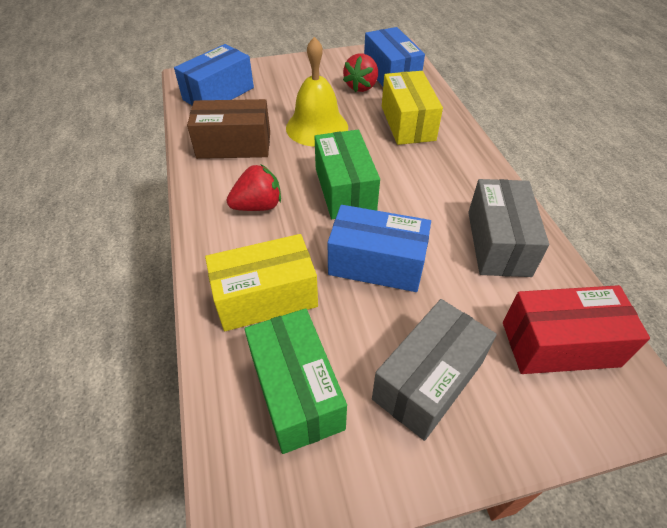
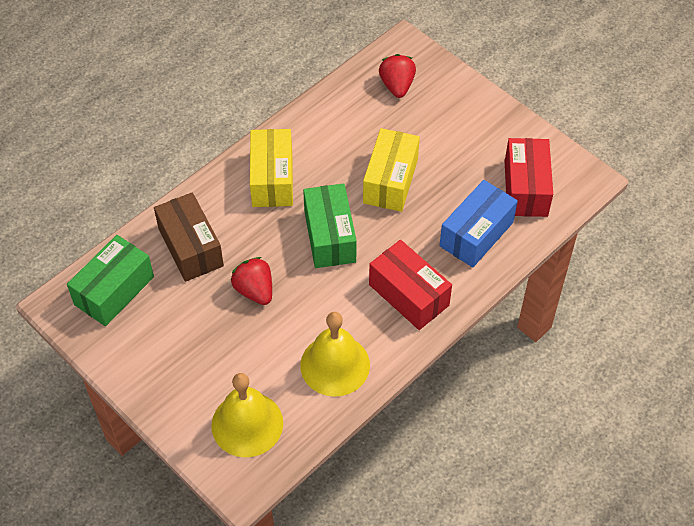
blue box: [174,44,254,106] [328,205,431,292] [364,27,425,86] = 3 -> [440,180,518,268] = 1
grey box: [372,299,497,441] [468,179,549,277] = 2 -> none = 0
red box: [503,285,650,374] = 1 -> [369,240,452,330] [505,138,553,217] = 2
yellow bell: [286,37,348,146] = 1 -> [211,373,283,457] [300,312,370,397] = 2

